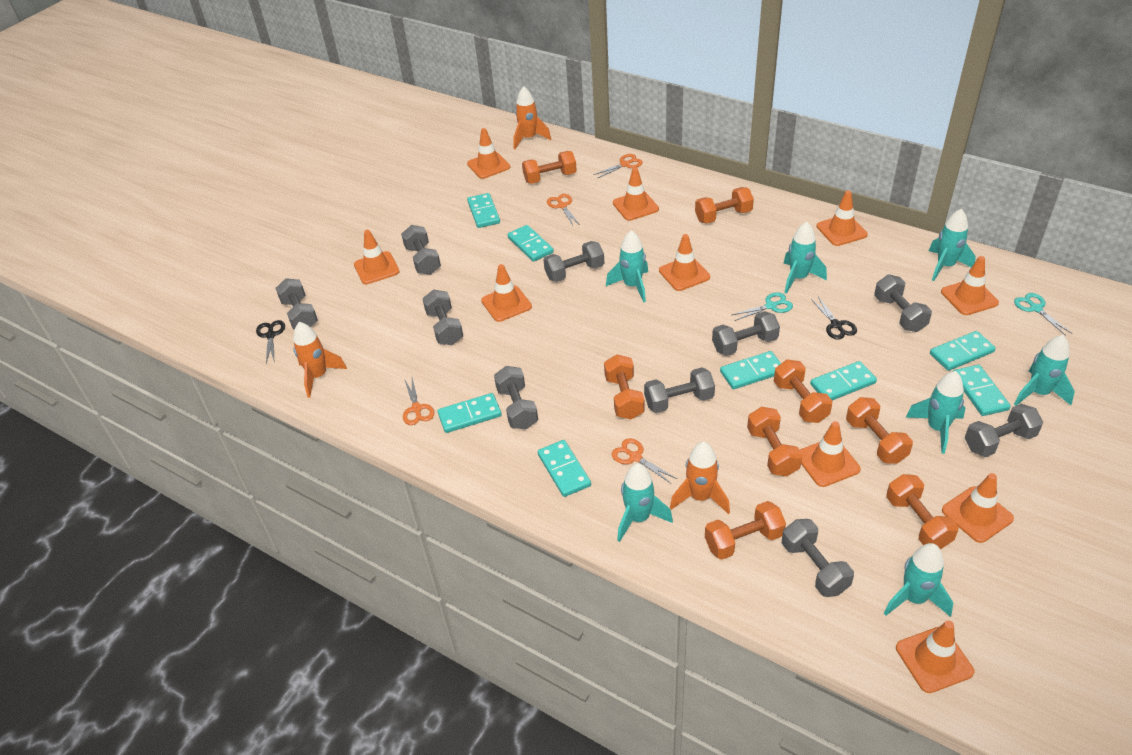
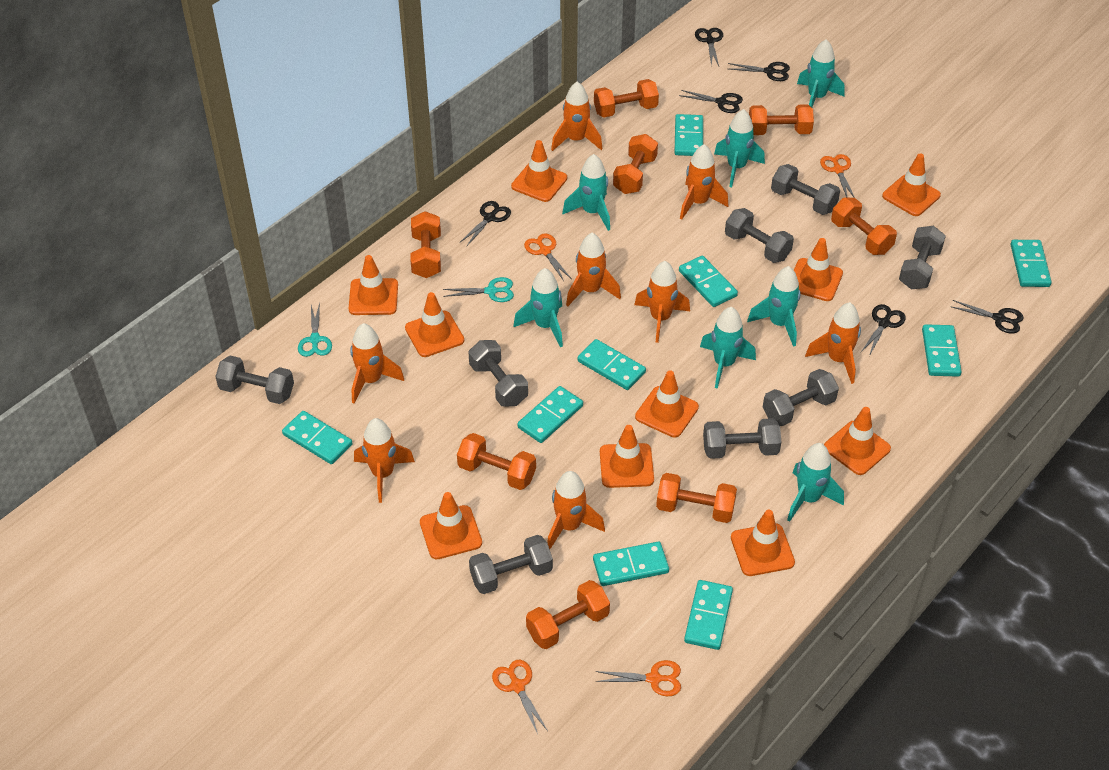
black scissors: [256,320,285,363] [811,296,857,339] = 2 -> [459,201,511,247] [679,90,743,113] [695,28,723,66] [728,62,790,81] [861,304,906,356] [950,300,1024,334] = 6
grey dumbbell: [276,278,318,329] [401,225,441,275] [422,289,463,345] [494,366,538,430] [543,241,604,282] [644,367,715,413] [712,311,780,356] [782,519,854,597] [874,275,932,332] [965,404,1043,457] = 10 -> [215,355,294,404] [469,340,528,407] [469,535,553,594] [703,418,781,459] [725,208,794,263] [763,369,839,426] [771,164,840,215] [899,226,946,289] = 8
orange rocket: [293,322,347,398] [513,86,551,149] [670,442,730,514] = 3 -> [350,323,404,404] [354,418,415,503] [547,471,605,549] [551,82,603,151] [566,233,621,306] [634,261,690,343] [680,144,728,220] [805,302,861,384] = 8
turquoise domino: [438,393,502,433] [467,193,500,228] [508,225,554,262] [538,440,591,497] [720,351,781,390] [810,361,877,400] [930,331,996,371] [953,365,1011,416] = 8 -> [282,411,352,464] [517,386,583,443] [577,339,646,390] [593,542,669,586] [675,114,703,156] [679,255,738,307] [684,580,733,650] [922,324,962,377] [1011,240,1052,287] = 9

